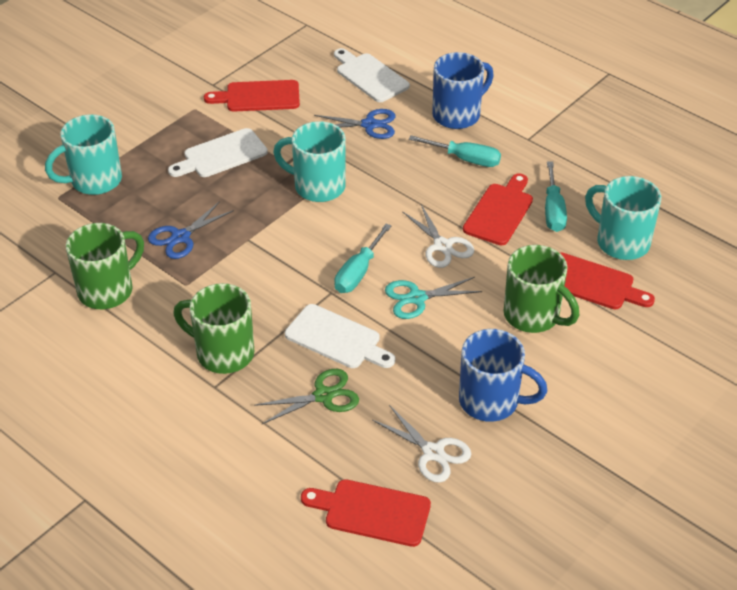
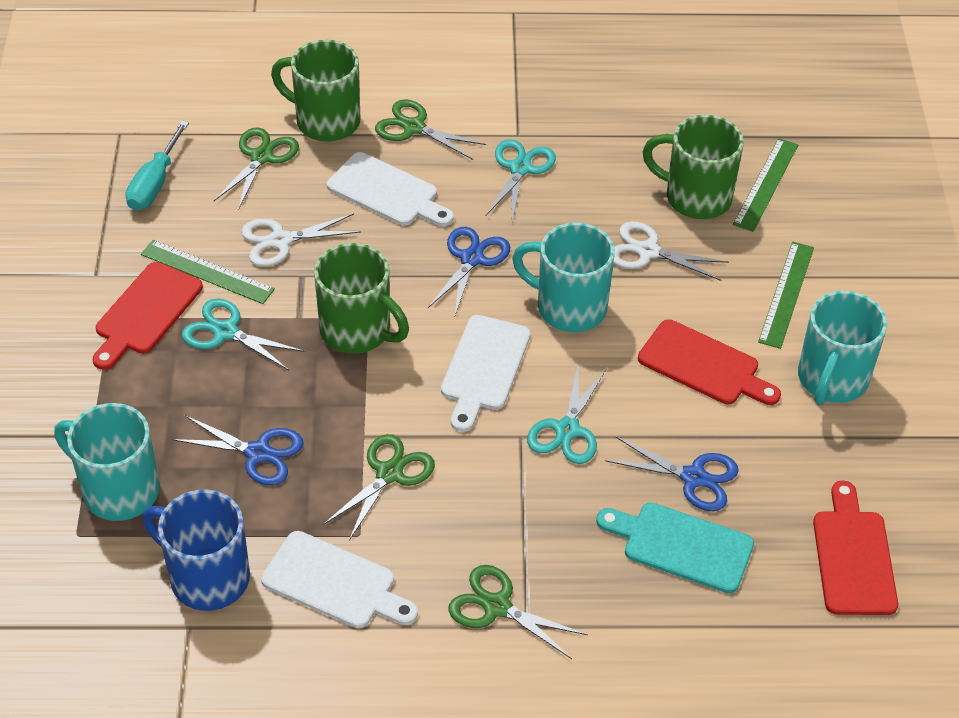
blue mug: [432,52,494,129] [459,329,548,422] = 2 -> [142,490,250,611] = 1
blue scissors: [148,201,234,259] [314,109,395,139] = 2 -> [172,416,303,486] [428,227,510,318] [606,437,739,511] = 3
green ruler: none = 0 -> [141,240,275,304] [733,138,798,232] [758,242,814,349] = 3
green scissors: [254,369,359,424] = 1 -> [214,128,299,210] [323,434,435,541] [375,99,486,160] [448,565,588,659] = 4
red cutting board: [204,80,300,111] [301,479,431,547] [463,173,533,245] [560,252,655,309] = 4 -> [93,262,203,370] [638,319,781,405] [813,481,898,615] = 3
turquoise cutting board: none = 0 -> [596,503,754,593] = 1
turquoise scissors: [385,277,482,319] = 1 -> [182,298,305,370] [486,139,556,221] [527,365,607,464] = 3
turquoise screwdriver: [334,224,392,293] [409,135,501,167] [545,161,567,232] = 3 -> [126,121,189,211] = 1

